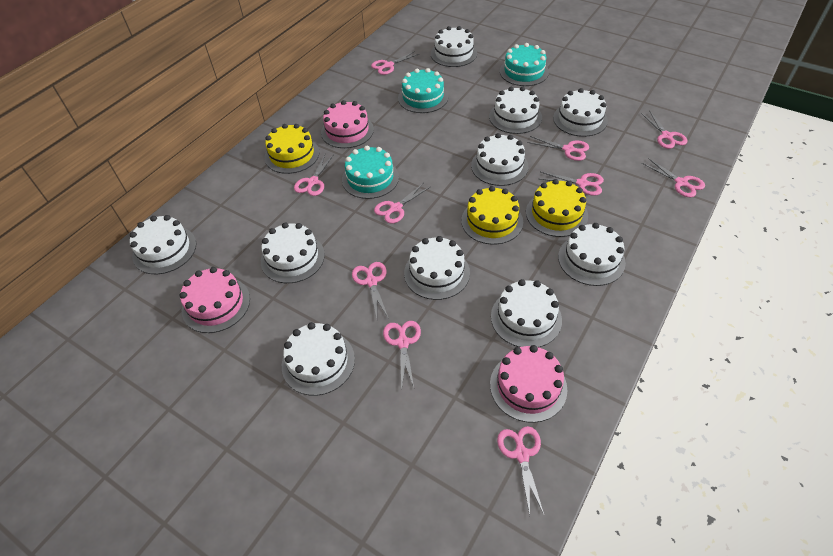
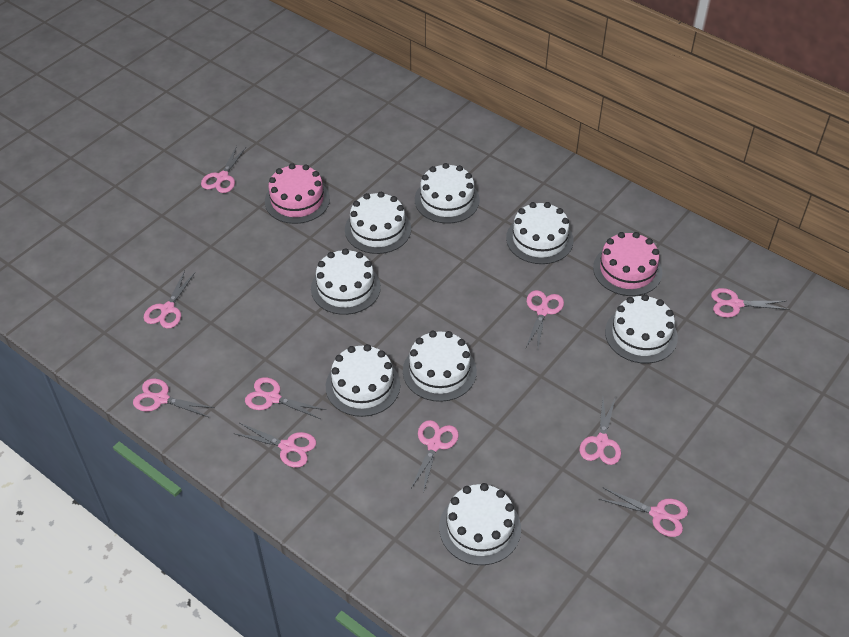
pink cake: [180,267,250,333] [321,100,374,148] [490,345,567,423] = 3 -> [265,163,330,224] [593,232,663,296] = 2
turquoise cake: [342,146,399,199] [398,68,448,113] [500,43,549,86] = 3 -> none = 0
white cake: [130,215,196,274] [261,222,325,283] [282,322,355,396] [404,236,470,300] [431,26,477,67] [471,133,528,186] [489,87,542,134] [491,279,562,347] [553,88,608,137] [558,223,626,286] = 10 -> [311,248,381,315] [326,344,400,417] [345,192,411,254] [403,331,477,402] [415,163,480,224] [439,483,521,565] [506,202,573,264] [605,294,678,364] = 8
yellow cake: [265,124,319,174] [461,186,523,244] [526,179,588,237] = 3 -> none = 0

